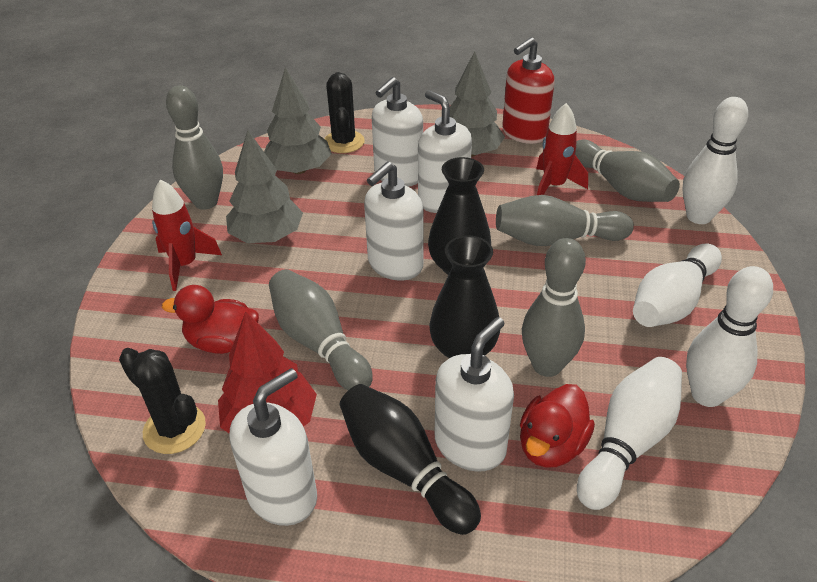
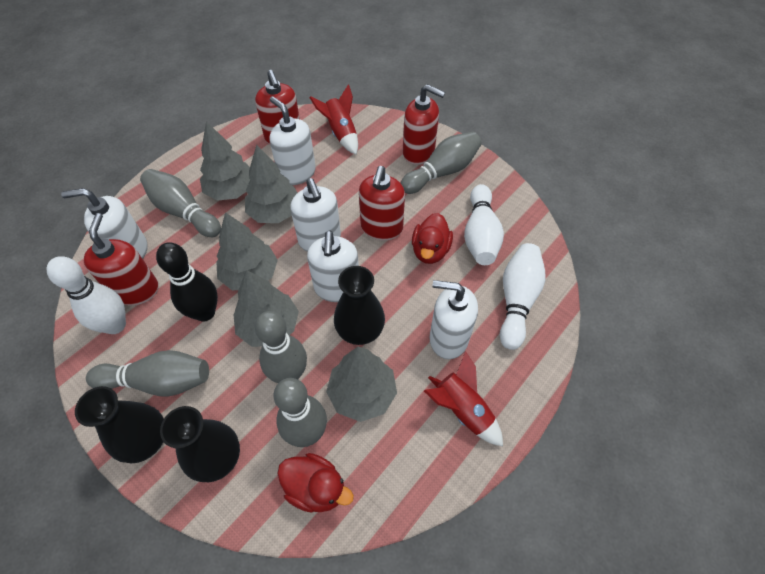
black cactus: [119,348,206,454] [324,72,365,153] = 2 -> none = 0
black vase: [428,157,491,275] [429,235,500,358] = 2 -> [75,386,164,463] [160,406,240,482] [334,266,385,345] = 3
grey tree: [226,130,303,243] [264,68,332,174] [450,51,505,157] = 3 -> [200,122,250,201] [216,212,278,290] [233,270,299,347] [245,145,297,223] [326,347,397,422] = 5
red soap dispenser: [502,37,555,144] = 1 -> [84,213,159,305] [255,70,300,145] [359,166,405,241] [403,84,445,165] = 4
red tree: [218,312,317,434] = 1 -> none = 0
white bowling pin: [577,357,682,510] [633,244,722,327] [682,97,748,224] [686,266,773,407] = 4 -> [47,256,126,334] [464,184,504,265] [500,243,545,350] = 3

